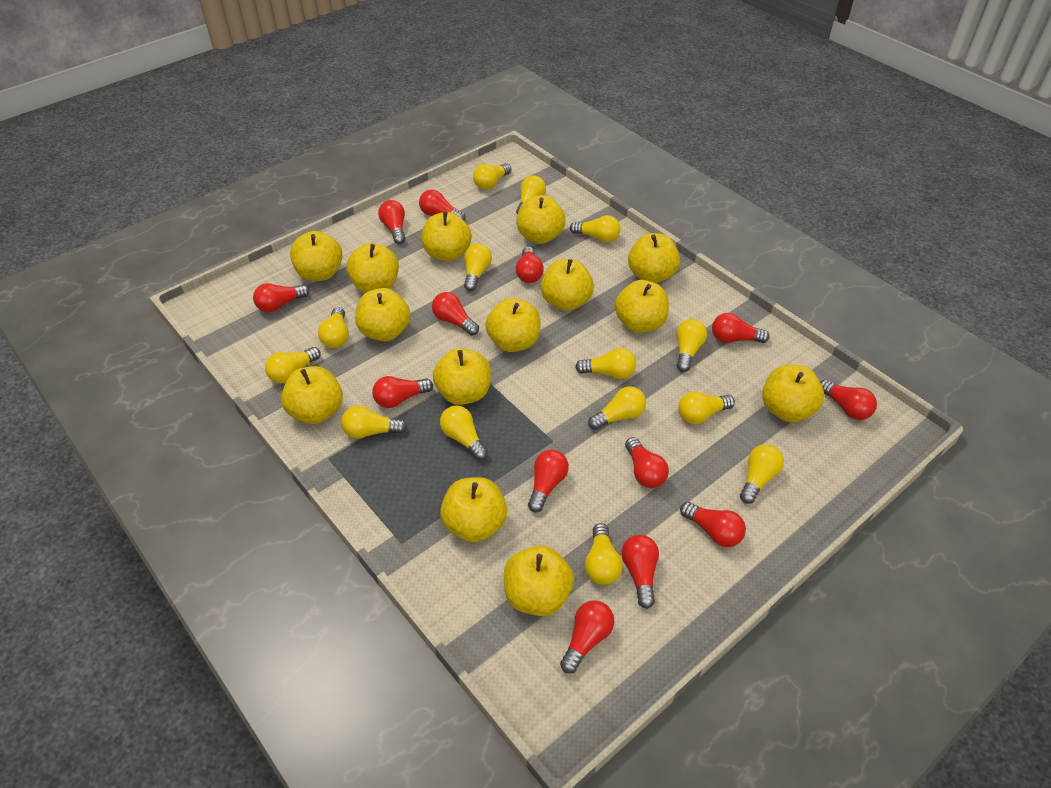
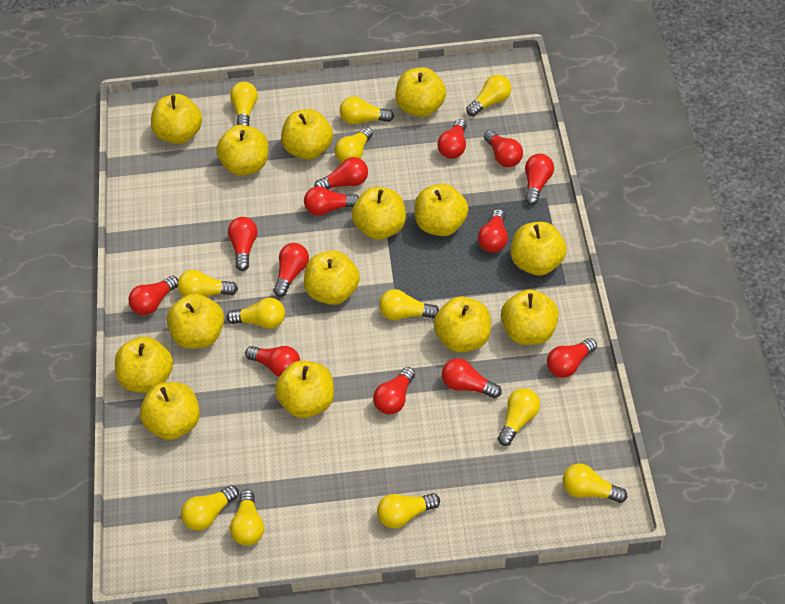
yellow light bulb: [265,347,321,383] [318,307,349,348] [341,406,407,439] [440,406,488,460] [464,243,492,291] [473,163,512,190] [516,175,546,215] [570,215,621,242] [575,348,636,379] [585,523,623,585] [588,386,646,430] [676,319,707,372] [678,392,735,424] [740,444,784,504] = 14 -> [177,270,238,297] [181,485,239,531] [226,298,285,329] [230,82,258,126] [230,490,264,546] [335,127,373,163] [340,96,394,124] [377,493,440,528] [379,289,439,320] [466,75,511,117] [498,388,540,446] [563,464,627,503] = 12

